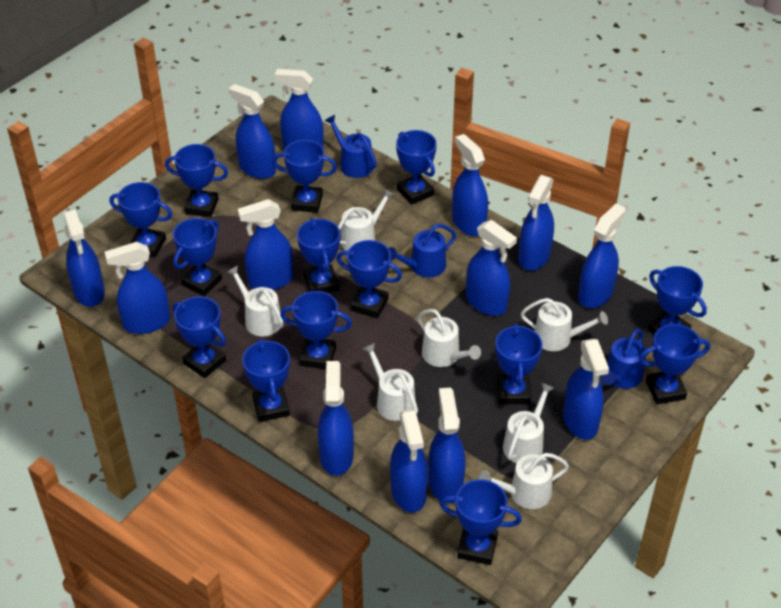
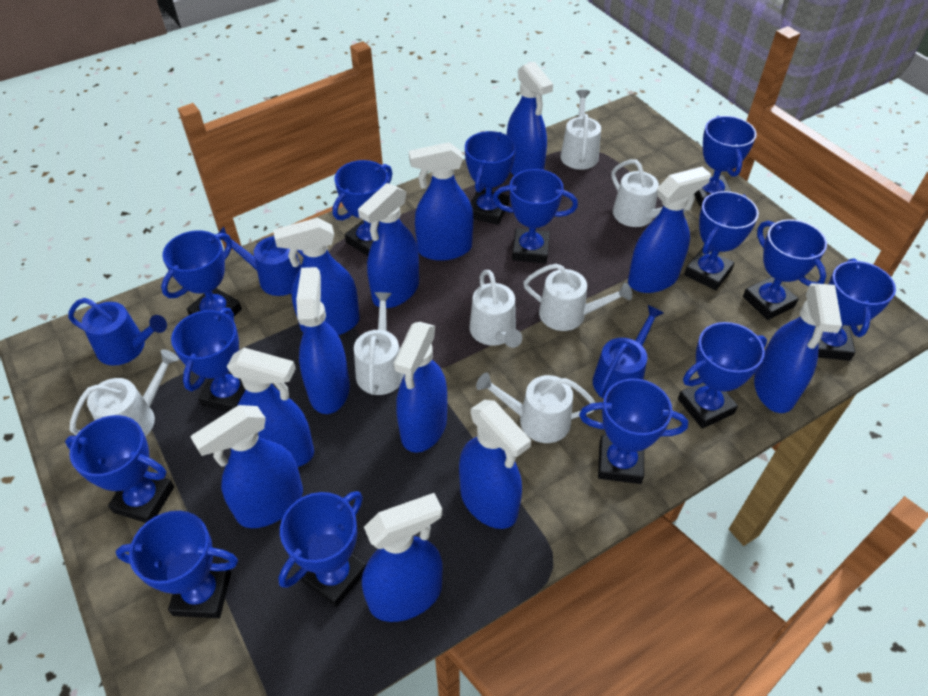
blue spray bottle: [64,209,105,307] [105,242,170,334] [228,84,276,179] [237,199,293,290] [274,69,324,149] [318,361,354,476] [390,409,428,512] [428,388,466,504] [452,134,488,236] [466,220,517,316] [519,175,554,271] [563,339,609,440] [578,203,626,308] = 13 -> [191,405,303,528] [227,348,314,467] [273,218,360,335] [296,267,350,414] [358,183,419,308] [362,493,443,622] [394,322,447,453] [409,142,473,261] [459,400,531,529] [506,62,553,176] [628,166,711,293] [754,283,842,413] = 12

